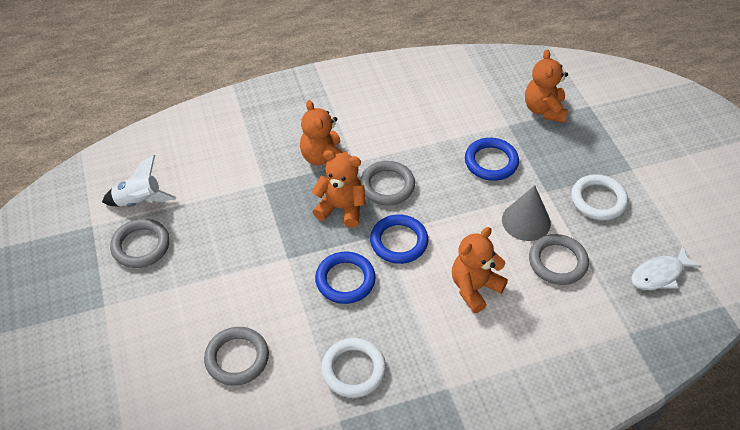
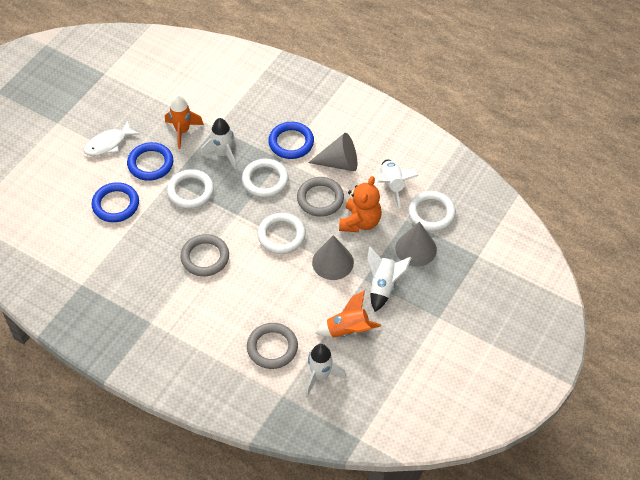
grey cone: [502,185,551,241] = 1 -> [308,133,357,171] [312,235,354,280] [395,222,437,267] = 3
grey ring: [110,219,170,268] [204,327,269,386] [360,161,415,206] [529,234,589,285] = 4 -> [180,234,229,276] [247,323,298,369] [297,177,344,217] = 3
orange rocket: none = 0 -> [165,95,204,149] [316,290,381,337] = 2
orange teddy bear: [300,100,348,165] [312,150,366,228] [452,227,508,313] [525,49,568,123] = 4 -> [339,176,382,232] = 1
white ring: [321,338,386,398] [571,174,628,220] = 2 -> [167,169,214,209] [242,159,289,198] [257,213,306,254] [408,191,456,231] = 4
white rocket: [102,155,176,207] = 1 -> [201,118,236,169] [306,344,346,396] [367,246,412,312] [376,160,419,209] = 4

